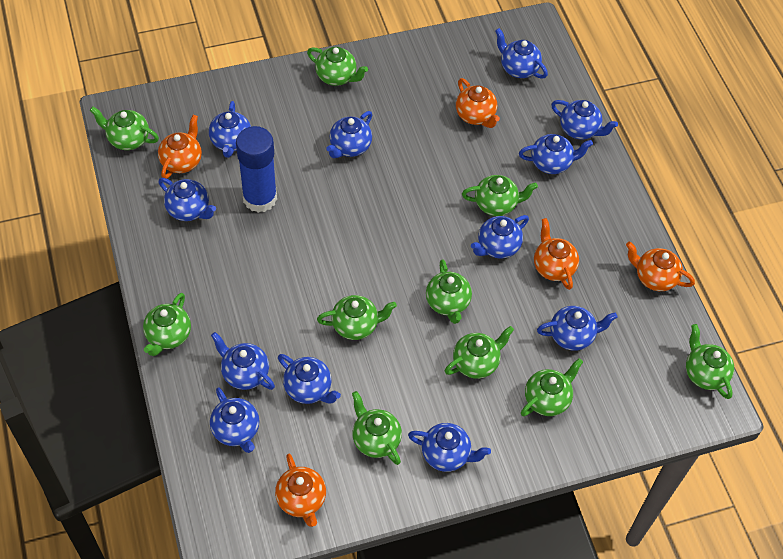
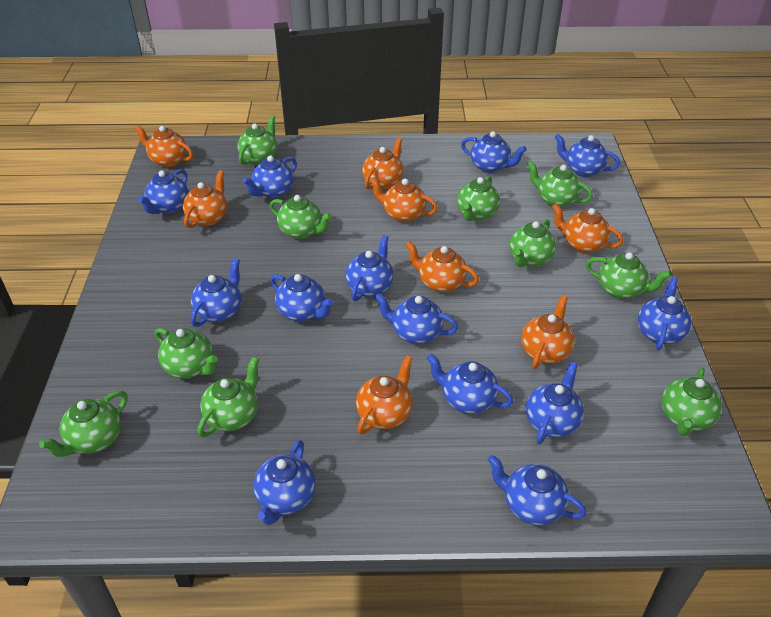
blue glue stick: [236,126,277,213] = 1 -> none = 0
blue teapot: [158,178,216,221] [209,101,251,158] [210,387,259,453] [211,332,275,390] [278,354,341,404] [326,111,372,158] [408,423,491,472] [471,215,529,259] [495,28,548,79] [519,134,593,174] [537,306,618,351] [551,100,618,139] = 12 -> [138,169,189,214] [191,258,241,327] [242,156,297,198] [253,440,316,525] [270,274,333,321] [345,235,394,301] [375,293,458,344] [427,354,513,414] [461,131,527,173] [488,455,587,525] [526,361,584,444] [555,134,620,177] [638,277,691,350] = 13
orange teapot: [158,115,202,179] [275,454,326,527] [456,78,500,128] [534,218,579,290] [626,242,695,291] = 5 -> [135,125,193,167] [183,170,227,228] [356,355,412,435] [362,138,403,189] [369,177,438,222] [405,241,479,292] [521,295,575,369] [552,203,623,253] = 8

